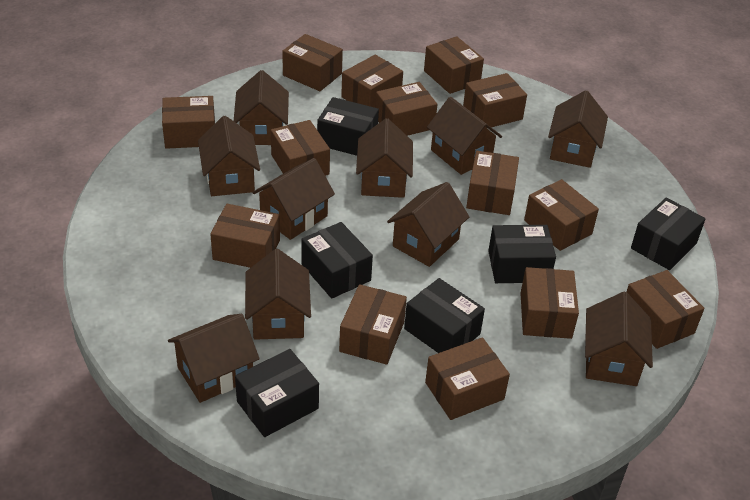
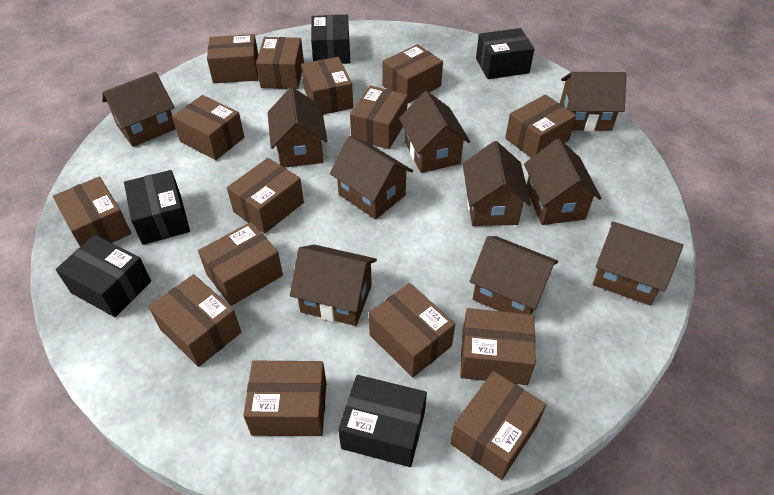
black box: [235,349,319,437] [301,222,373,299] [317,97,379,156] [404,278,485,353] [488,225,556,283] [631,197,706,270] = 6 -> [56,235,151,317] [124,170,190,245] [311,15,350,64] [338,375,427,467] [476,28,534,79] = 5
brown box: [162,96,215,149] [210,204,280,268] [271,120,330,176] [282,34,343,91] [339,284,407,365] [341,55,403,108] [375,82,437,136] [424,36,484,94] [425,338,510,420] [463,73,527,128] [466,151,519,215] [520,267,579,339] [524,179,599,251] [627,270,704,349] = 14 -> [53,177,131,247] [149,274,241,367] [172,95,244,160] [198,222,283,306] [207,34,259,83] [227,158,304,234] [243,361,327,436] [256,37,304,89] [301,57,353,115] [350,86,408,149] [369,283,455,378] [382,44,443,104] [450,371,546,480] [460,308,536,385] [505,95,576,158] = 15

